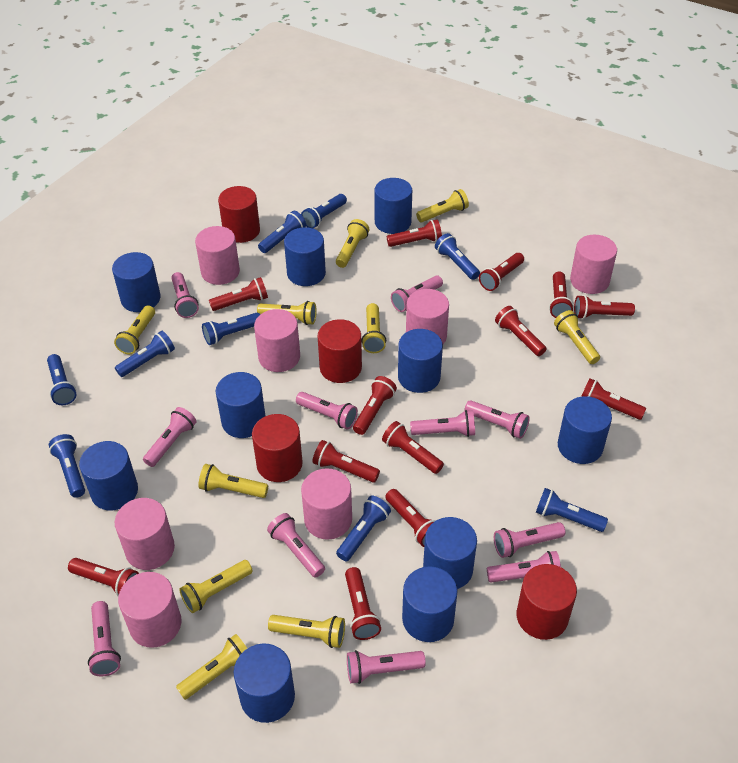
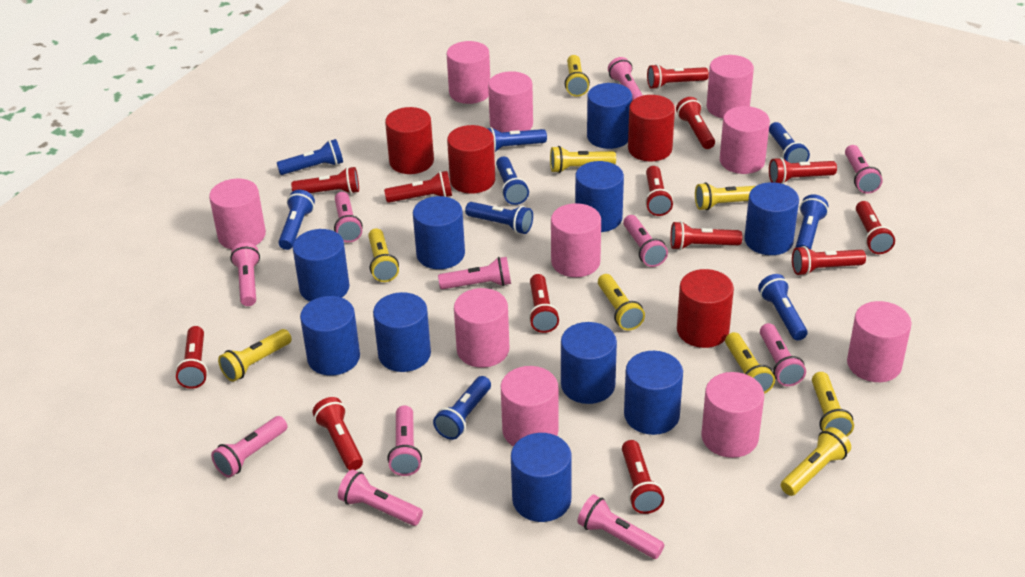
pink cylinder: [115,498,175,570] [118,572,182,648] [195,226,240,285] [254,309,300,372] [301,468,352,540] [406,289,449,344] [570,235,617,294] = 7 -> [209,179,266,249] [447,41,490,104] [454,288,509,368] [488,71,533,133] [501,366,559,446] [551,203,601,277] [701,372,764,458] [707,55,754,118] [720,106,770,174] [847,301,912,382] = 10
yellow flashlight: [114,305,155,354] [176,634,247,700] [179,560,253,613] [198,464,268,498] [257,301,317,325] [268,615,345,648] [336,219,369,268] [361,303,386,353] [416,189,469,222] [554,310,600,364] = 10 -> [218,329,292,381] [368,228,399,282] [550,146,616,173] [565,55,590,97] [598,274,645,330] [695,182,755,210] [725,332,775,394] [781,427,851,496] [812,372,854,436] = 9

